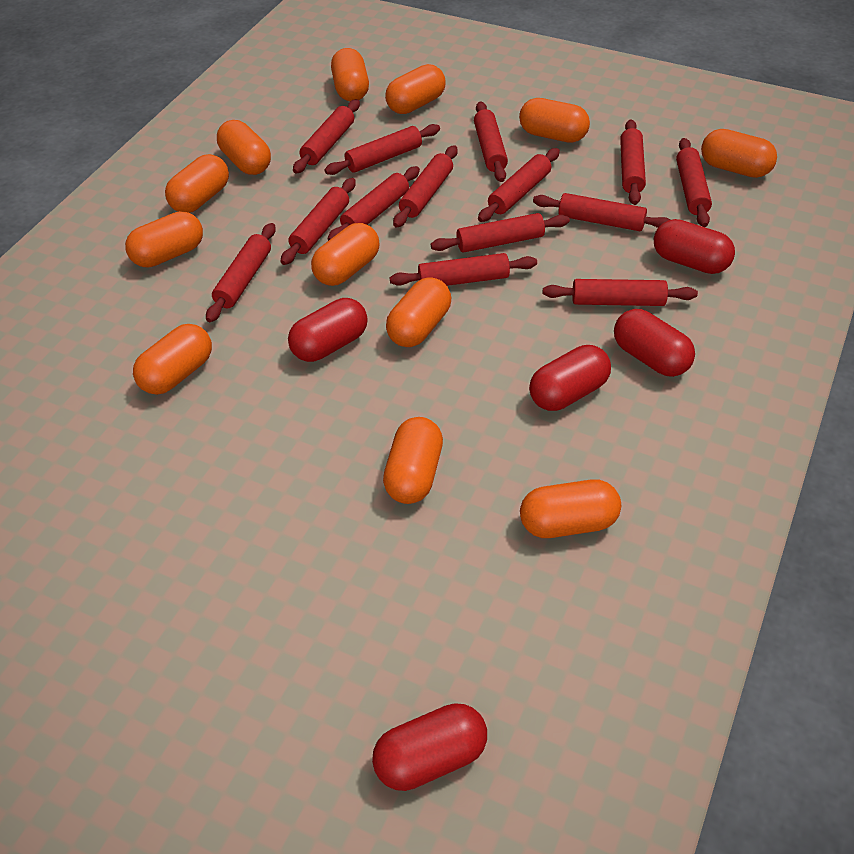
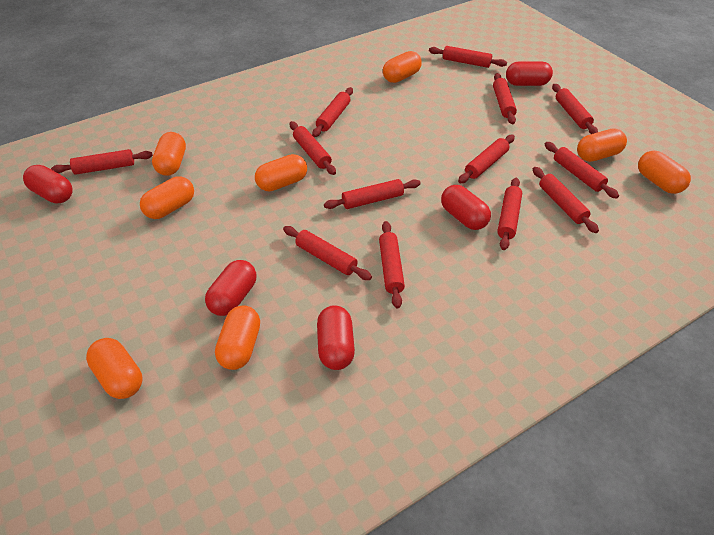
orange capsule: [125,211,203,268] [133,324,212,395] [165,154,229,213] [217,120,271,175] [311,223,379,286] [331,48,369,101] [383,417,443,504] [385,64,446,114] [386,277,451,347] [519,98,590,143] [520,479,621,538] [701,129,777,178] = 12 -> [86,338,142,399] [140,176,194,219] [152,132,186,176] [215,305,260,370] [255,154,307,192] [383,51,422,83] [577,128,627,162] [638,151,691,194] = 8
red rolling pin: [206,223,276,322] [281,178,356,265] [293,99,360,174] [325,124,440,175] [327,166,420,241] [390,253,537,286] [393,145,457,228] [431,213,570,252] [474,101,508,182] [478,148,560,222] [533,193,670,231] [543,279,698,306] [620,120,646,205] [676,138,712,227] = 14 -> [51,149,153,175] [283,226,372,280] [290,121,336,175] [312,87,353,137] [324,179,421,209] [379,221,405,308] [429,46,507,68] [458,135,515,183] [493,73,517,124] [497,178,522,250] [533,167,599,233] [545,142,619,199] [552,84,598,134] = 13

